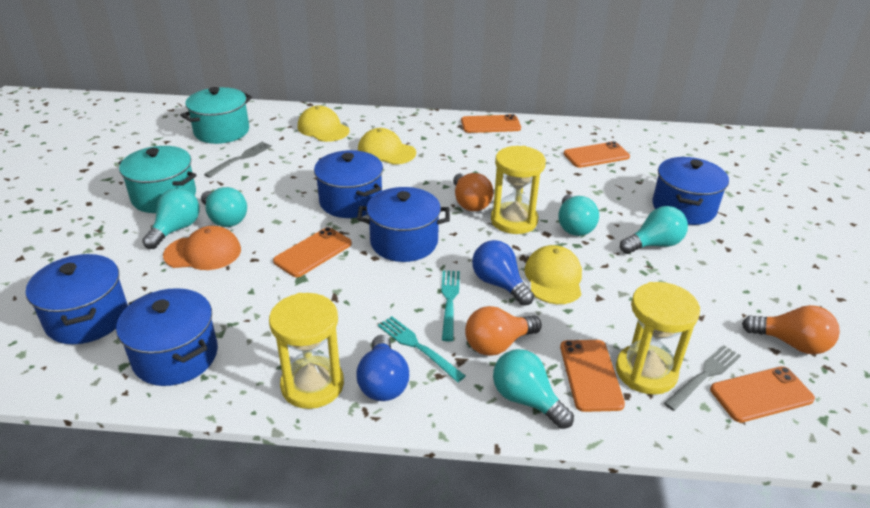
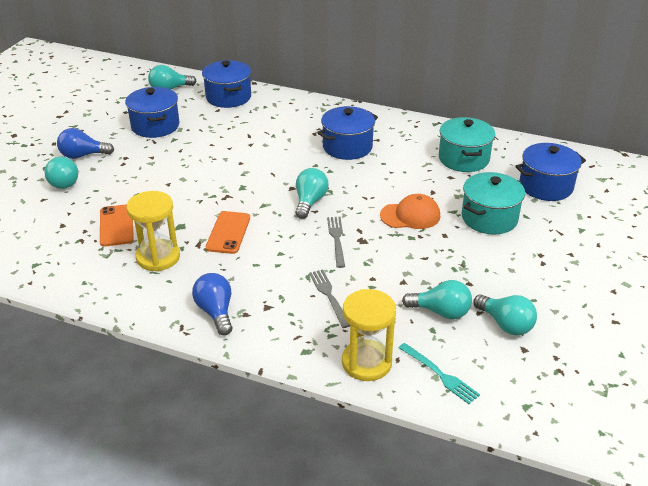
blue pot: [26,254,128,344] [116,288,218,386] [314,150,383,218] [357,187,450,262] [653,157,729,225] = 5 -> [125,87,179,138] [202,60,251,108] [317,106,378,160] [515,143,586,201] = 4
orange light bulb: [453,173,493,211] [465,306,542,356] [742,305,840,354] = 3 -> none = 0
orange phone: [273,227,352,277] [461,114,521,133] [560,340,625,412] [564,141,630,168] [710,366,815,423] = 5 -> [100,204,134,247] [206,211,250,254] = 2
turquoise fork: [378,316,465,382] [441,270,460,342] = 2 -> [399,343,480,404] = 1
yellow cap: [298,106,350,142] [358,128,416,165] [524,245,582,304] = 3 -> none = 0
yellow hourglass: [269,293,344,409] [491,146,546,234] [616,282,700,395] = 3 -> [126,191,180,272] [342,289,396,381] = 2

